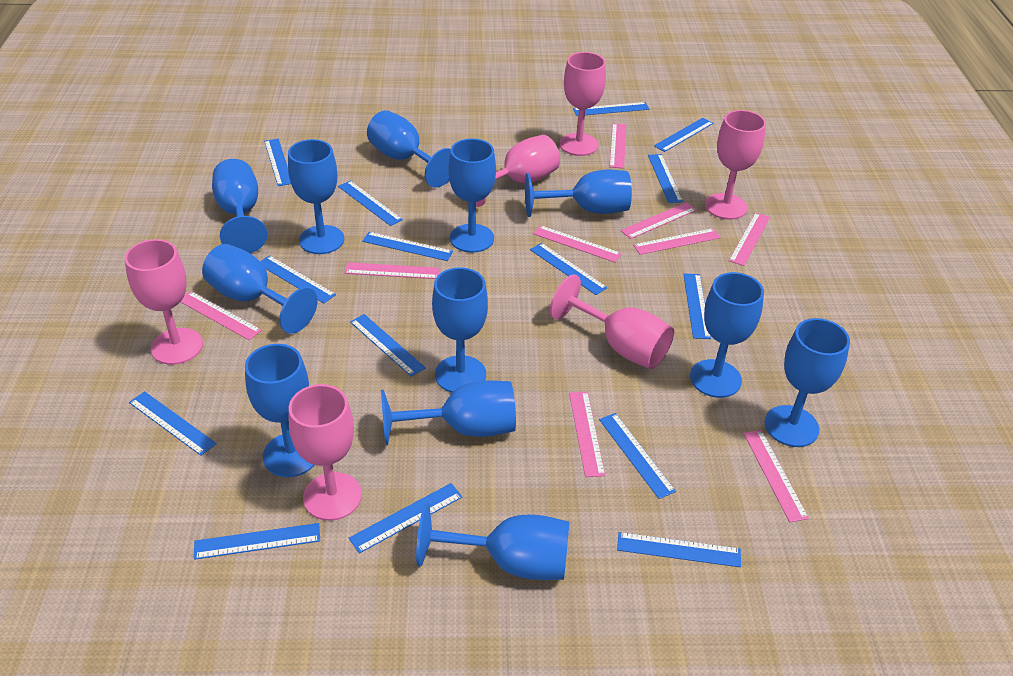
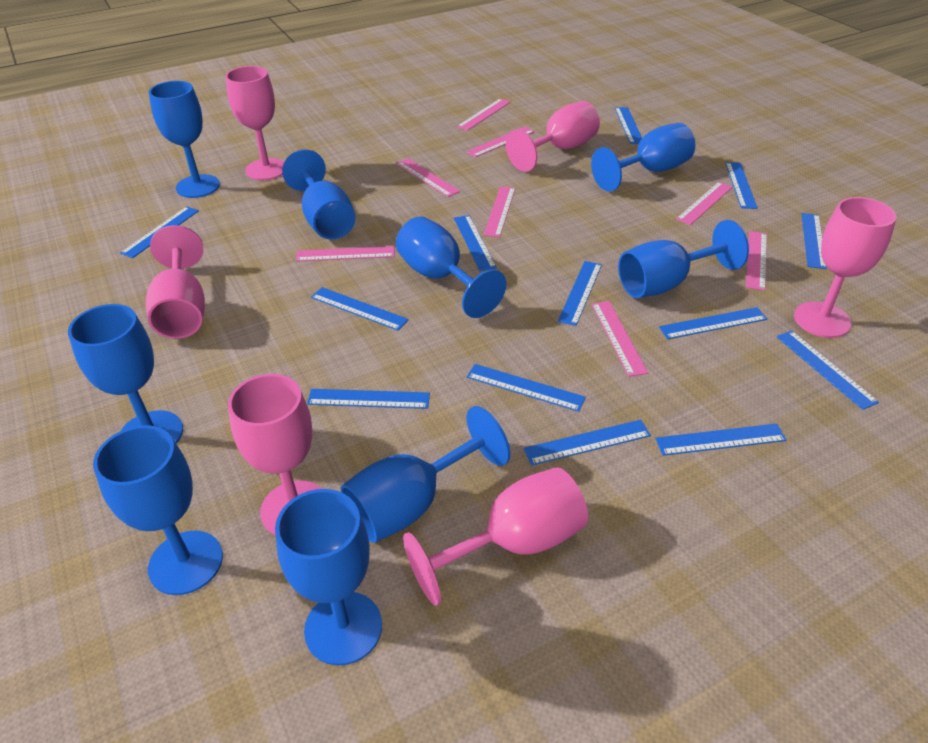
blue goblet: [202,244,318,334] [212,159,267,253] [245,344,315,477] [288,139,344,254] [367,110,451,188] [381,380,516,446] [416,503,569,580] [432,267,488,393] [448,139,496,253] [525,170,632,217] [690,272,764,398] [765,318,850,447] = 12 -> [68,304,183,444] [93,425,223,595] [149,81,220,198] [275,489,382,665] [282,149,356,240] [341,406,510,543] [396,217,506,318] [591,123,695,192] [618,220,749,298] = 9
blue ruler: [129,391,217,456] [194,523,320,560] [260,255,336,303] [264,139,291,186] [338,181,403,226] [349,483,462,554] [350,314,426,377] [362,232,453,261] [530,243,607,295] [573,102,649,116] [599,413,676,499] [617,532,741,567] [648,154,683,203] [654,118,713,152] [683,273,711,339] = 15 -> [120,206,199,258] [307,389,430,409] [311,287,409,331] [454,215,497,271] [467,364,586,412] [523,420,651,466] [558,261,602,326] [615,107,642,144] [655,424,787,456] [659,307,767,339] [725,162,758,209] [777,331,879,410] [802,213,827,269] = 13
pink ruler: [181,291,262,340] [345,262,440,279] [533,225,622,263] [569,392,605,477] [610,123,626,169] [621,202,697,239] [633,228,721,255] [729,213,770,266] [744,430,809,522] = 9 -> [296,246,395,262] [396,158,460,197] [457,99,511,131] [466,127,535,157] [483,186,515,237] [592,301,648,377] [676,182,733,225] [746,231,767,291] = 8

